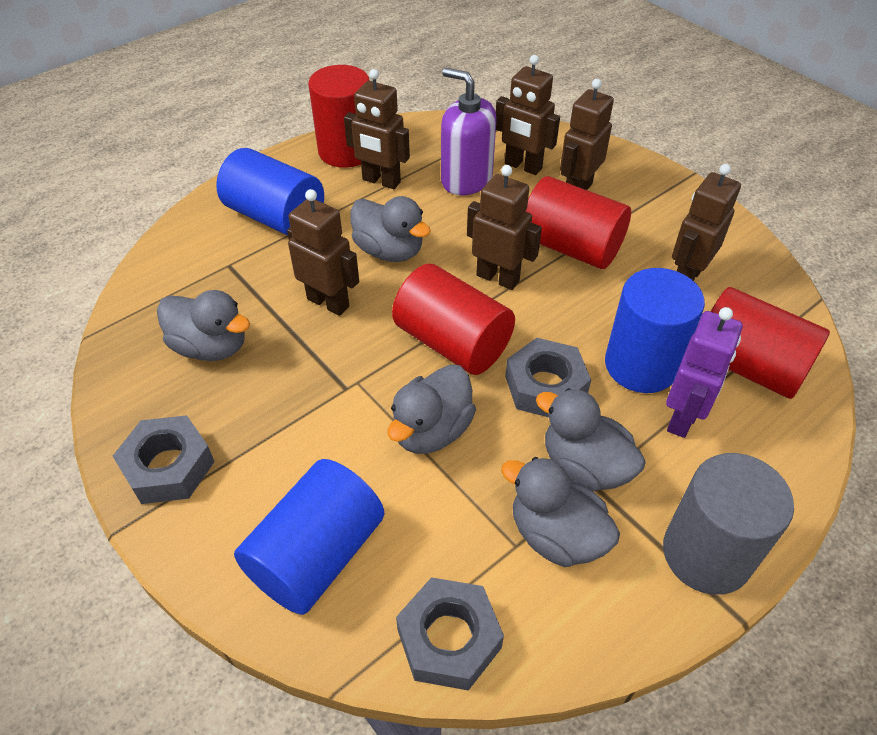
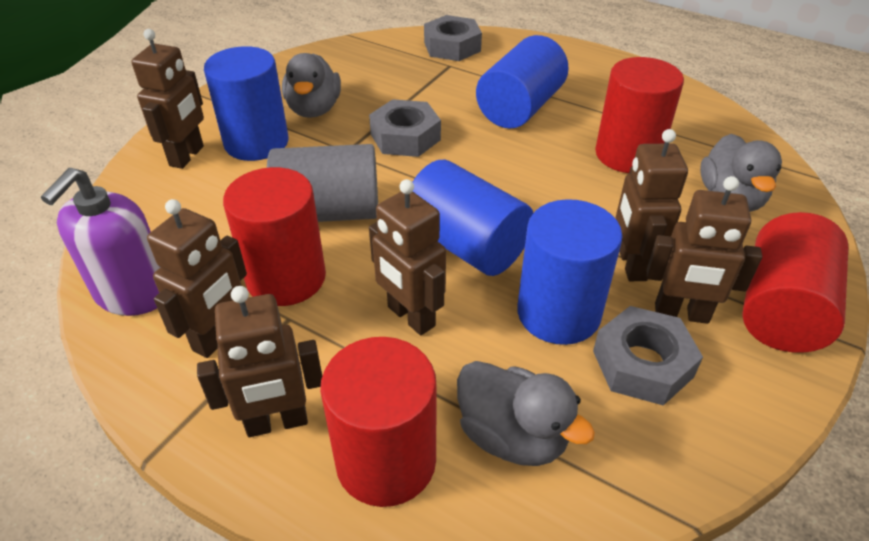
blue cylinder: [216,148,324,236] [234,459,385,615] [605,268,705,393] = 3 -> [204,46,289,161] [413,160,533,276] [476,35,569,128] [517,199,622,345] = 4
grey duck: [157,290,250,361] [350,196,431,262] [388,364,476,454] [501,457,620,567] [536,388,646,492] = 5 -> [282,53,341,118] [457,361,595,466] [700,134,782,212] = 3
purple robot: [666,307,743,438] = 1 -> none = 0

